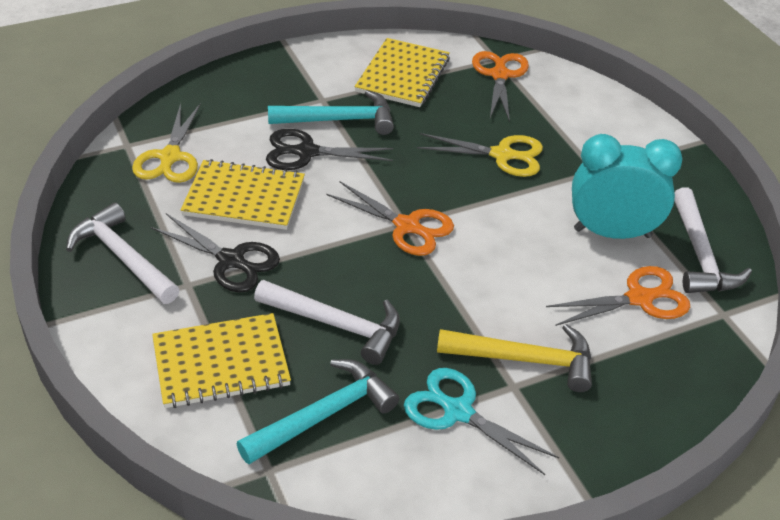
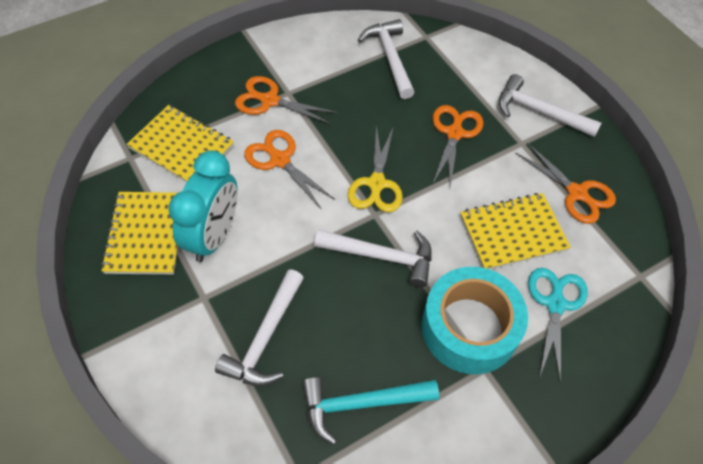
black scissors: [150,213,280,292] [266,129,393,170] = 2 -> none = 0
orange scissors: [326,181,454,256] [472,51,529,122] [546,266,690,326] = 3 -> [235,76,338,124] [244,130,335,210] [432,105,484,187] [515,143,616,224] = 4
turquoise hammer: [237,359,399,464] [268,90,394,135] = 2 -> [302,377,439,445] = 1
turquoise tape: none = 0 -> [422,267,528,374] = 1
white hammer: [66,202,180,304] [254,280,400,365] [674,187,752,293] = 3 -> [215,269,304,386] [314,229,432,288] [358,19,415,99] [499,74,601,137] = 4
yellow hammer: [437,324,592,392] = 1 -> none = 0
yellow scissors: [132,103,200,183] [417,133,543,177] = 2 -> [348,125,403,212] = 1

